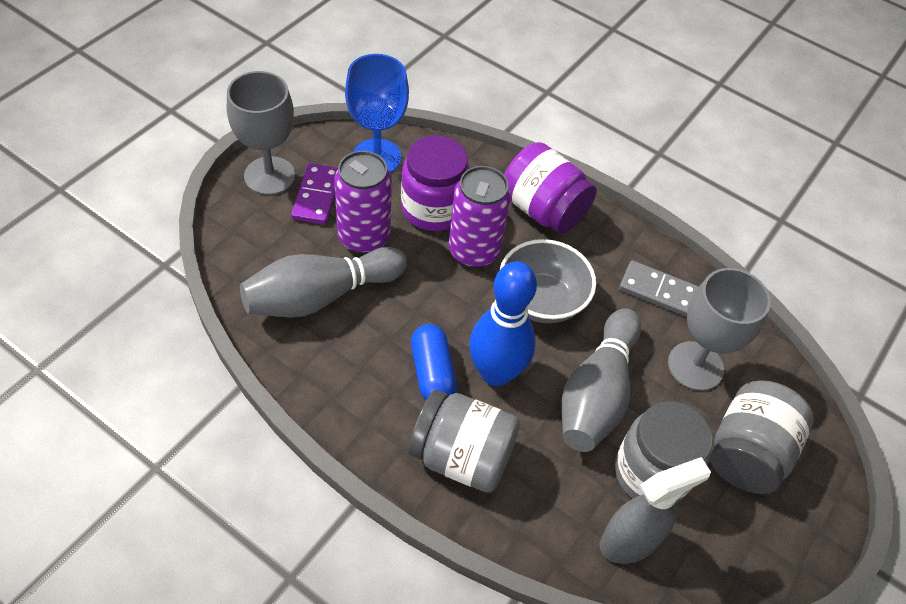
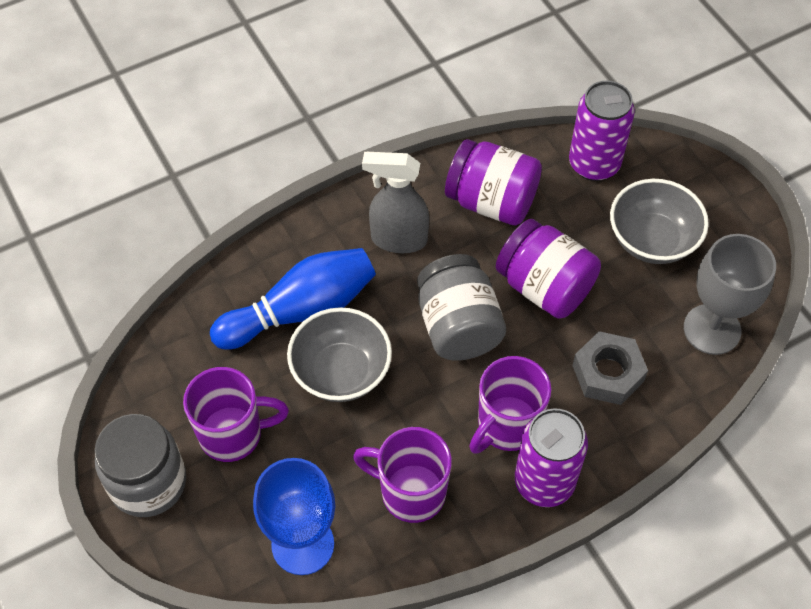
blue capsule: [411,324,457,400] = 1 -> none = 0
grey bowl: [500,239,596,323] = 1 -> [287,307,392,402] [610,179,709,264] = 2
grey bowling pin: [240,247,407,318] [562,308,641,452] = 2 -> none = 0
grey domino: [619,260,699,317] = 1 -> none = 0
grey goblet: [227,71,295,195] [668,268,771,391] = 2 -> [684,234,776,355] = 1
grey jar: [408,390,520,493] [615,402,712,504] [711,380,814,494] = 3 -> [94,414,186,517] [417,254,506,361] = 2
grey nut: none = 0 -> [572,331,648,405] = 1
purple domino: [291,163,338,224] = 1 -> none = 0
purple mug: none = 0 -> [183,367,289,462] [353,427,452,523] [469,356,551,454] = 3

